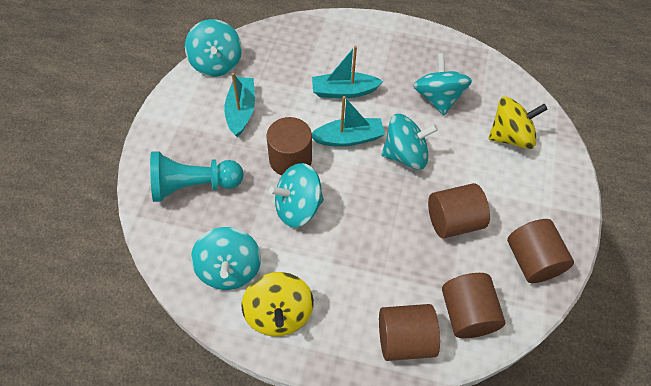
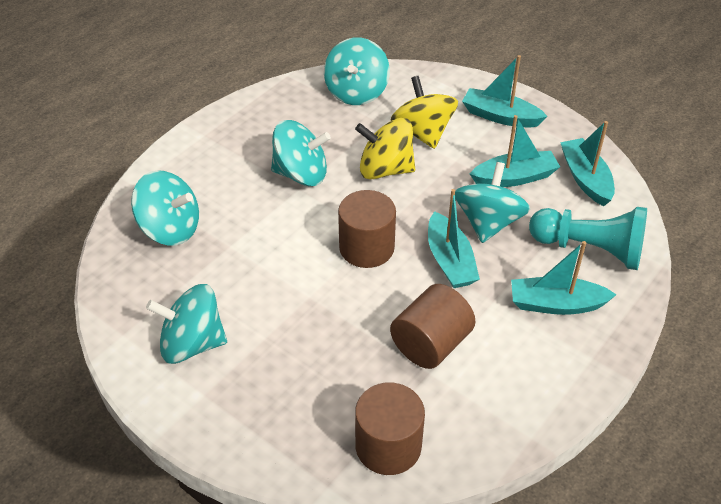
brown cylinder: [266,117,312,176] [379,304,440,361] [428,183,490,238] [442,273,505,338] [507,219,574,283] = 5 -> [338,190,396,268] [355,382,425,475] [390,284,475,369] = 3
turquoise boat: [224,73,255,137] [312,46,383,98] [312,96,385,147] = 3 -> [428,189,480,288] [462,55,548,128] [470,115,560,187] [511,241,617,315] [560,121,615,206] = 5

